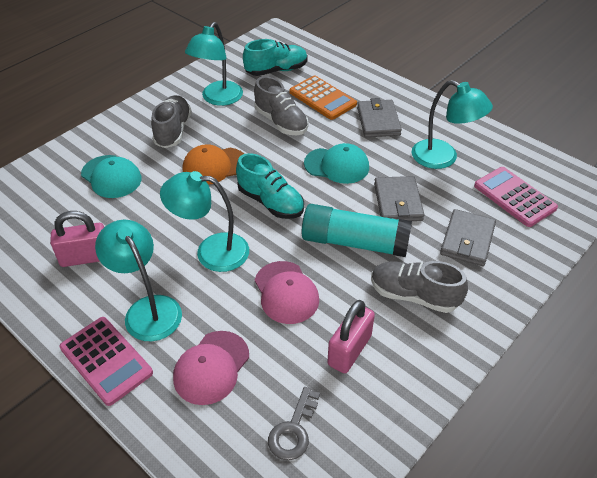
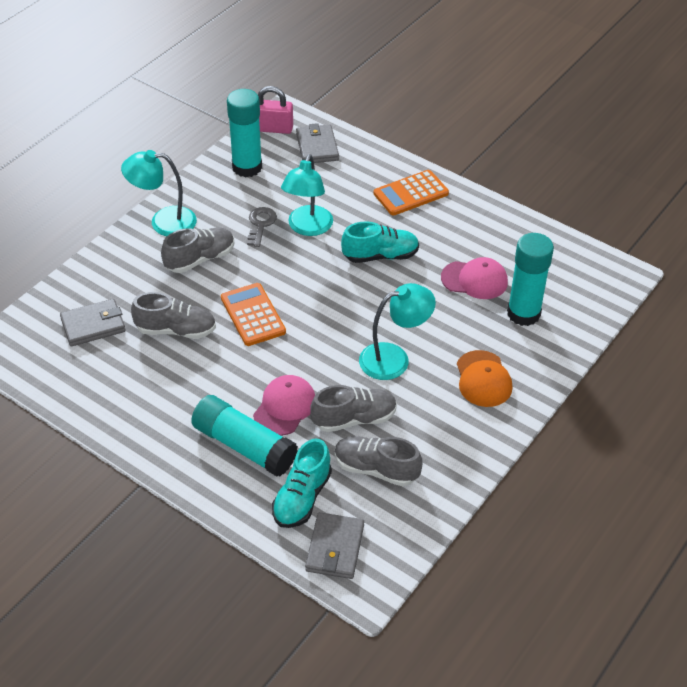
grey shoe: [151,95,192,148] [254,76,309,135] [371,261,468,313] = 3 -> [131,292,216,339] [161,227,235,273] [310,385,397,432] [335,436,423,486] = 4
orange calculator: [289,76,357,120] = 1 -> [221,283,286,346] [374,170,449,215] = 2
pink calculator: [59,317,153,406] [474,167,558,227] = 2 -> none = 0
pink padlock: [50,211,104,267] [327,300,375,373] = 2 -> [258,86,293,134] = 1
turquoise cap: [81,155,142,198] [304,143,369,184] = 2 -> none = 0
turquoise glue stick: [302,204,412,257] = 1 -> [191,395,298,476] [227,89,262,177] [507,233,554,326] = 3
turquoise lamp: [95,220,182,341] [160,171,249,272] [185,22,243,106] [412,80,493,169] = 4 -> [121,150,197,236] [281,154,333,236] [359,283,436,380] = 3

